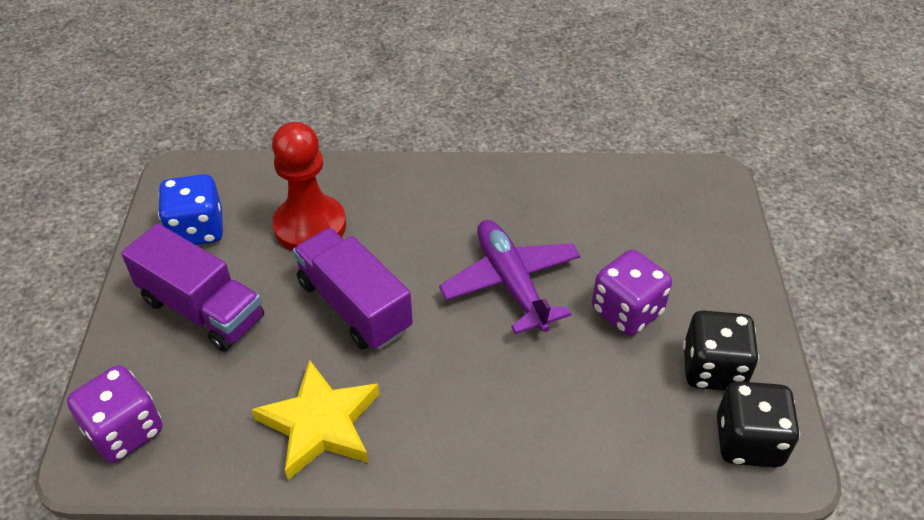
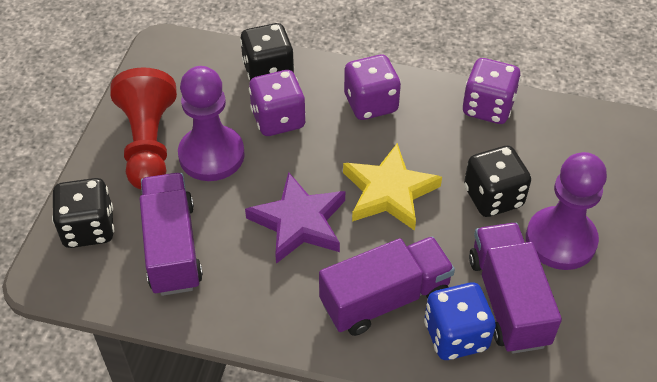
black dice: [683,310,759,391] [717,381,800,468] = 2 -> [52,178,114,248] [240,23,295,80] [464,146,531,217] = 3
purple dice: [67,365,162,463] [592,250,672,336] = 2 -> [249,70,306,136] [344,54,401,120] [463,58,521,124] = 3
purple pawn: none = 0 -> [178,66,245,181] [526,152,607,270] = 2
purple plane: [439,220,580,334] = 1 -> none = 0
purple star: none = 0 -> [245,172,345,264] = 1
purple truck: [121,223,264,352] [293,228,413,350] = 2 -> [140,173,203,296] [319,236,455,336] [469,223,562,354] = 3

